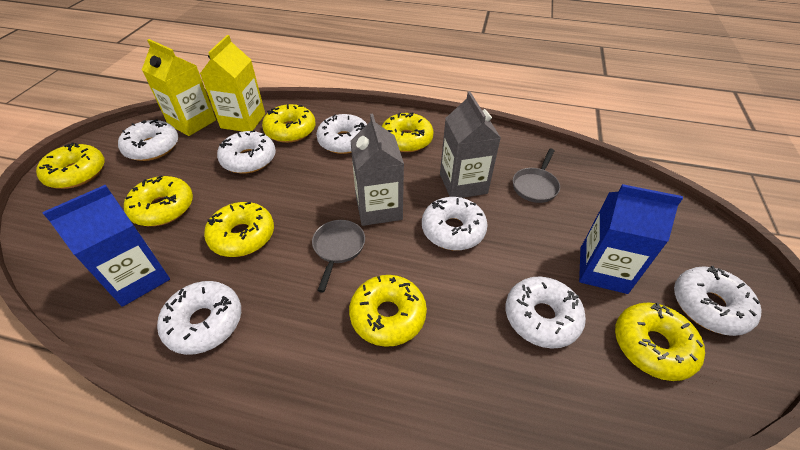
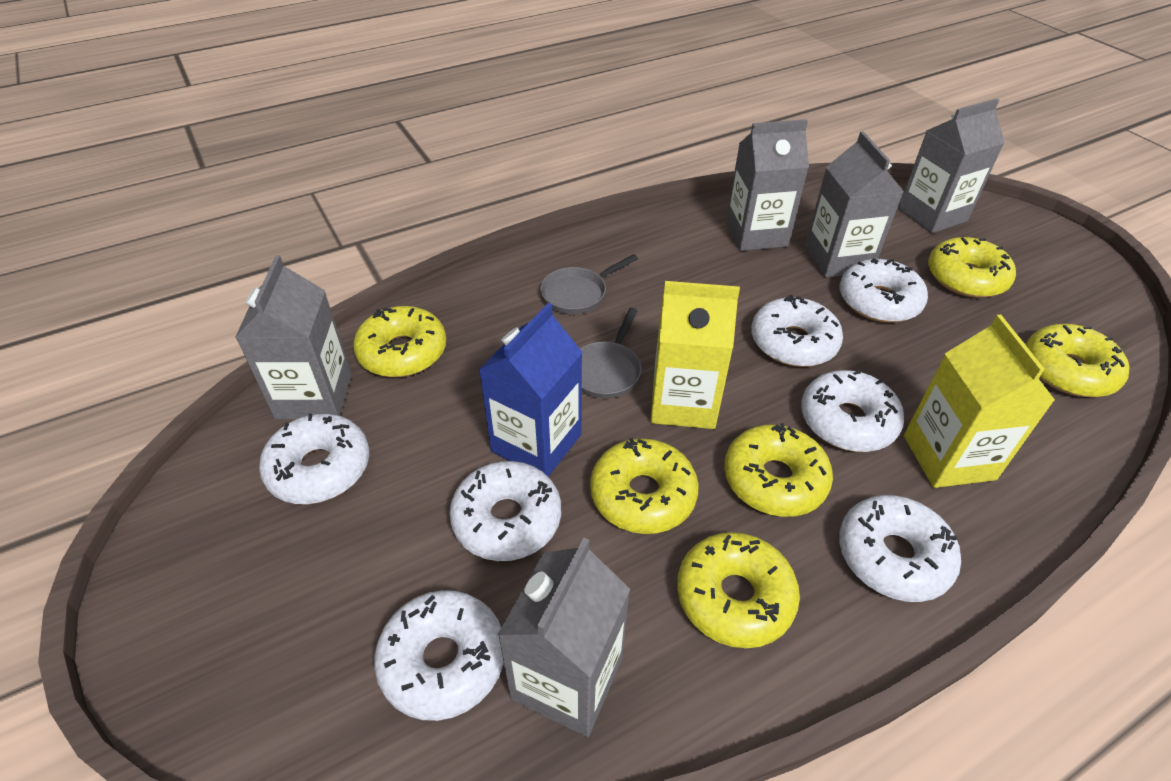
blue carton: [42,185,170,307] [579,184,683,294] = 2 -> [479,303,583,477] = 1
grey carton: [350,114,404,226] [440,91,501,198] = 2 -> [235,255,352,420] [498,538,630,737] [726,119,809,251] [805,131,904,278] [898,99,1005,233] = 5
yellow donut: [36,142,105,189] [124,175,193,226] [204,202,274,257] [262,104,315,143] [349,275,427,347] [382,112,434,152] [615,303,705,381] = 7 -> [353,306,446,377] [590,438,699,534] [677,532,800,648] [724,423,833,517] [928,237,1016,298] [1026,324,1130,397] = 6

